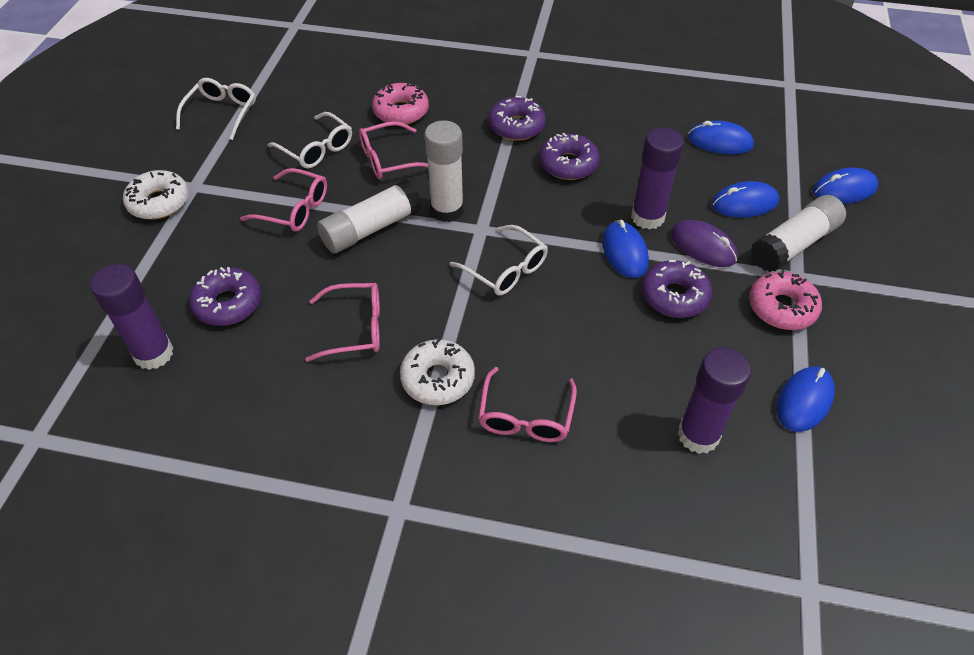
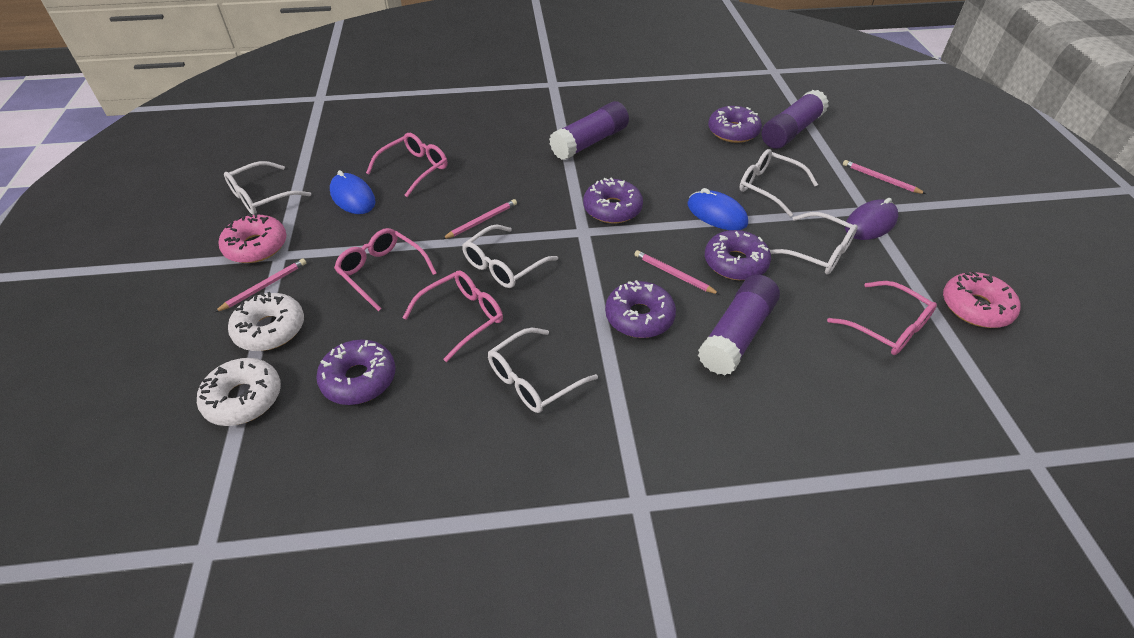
blue mouse: [602,220,649,278] [688,121,754,154] [712,181,779,218] [777,366,835,432] [813,168,879,204] = 5 -> [330,170,376,214] [688,188,748,230] = 2
pink pencil: none = 0 -> [214,259,306,313] [442,199,517,239] [634,250,720,295] [843,160,926,194] = 4
purple donut: [189,267,261,326] [488,96,546,141] [539,133,600,180] [642,260,712,318] = 4 -> [316,339,396,405] [583,177,643,223] [605,280,676,338] [705,230,771,280] [708,106,762,143] = 5
white glasses: [176,78,256,140] [267,112,352,169] [450,225,548,296] = 3 -> [224,161,311,215] [462,225,558,288] [488,328,598,413] [739,149,818,217] [770,212,858,275] = 5
white glue stick: [317,179,422,253] [424,120,464,222] [750,195,846,272] = 3 -> none = 0

